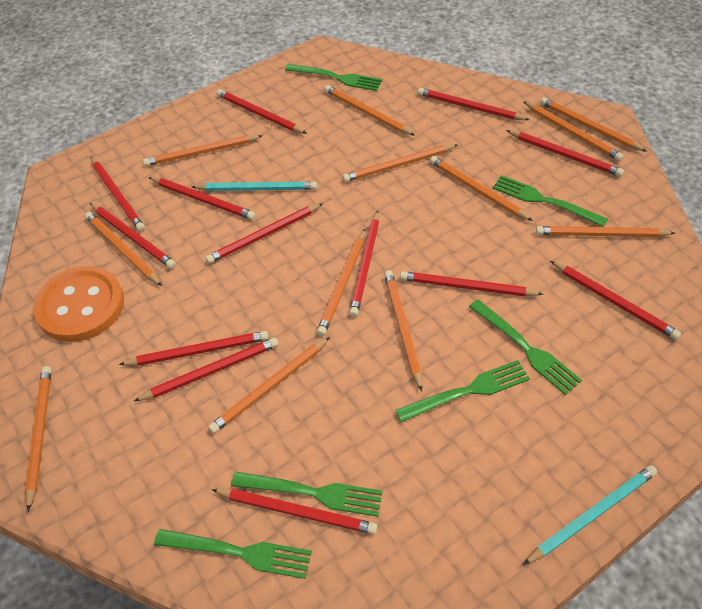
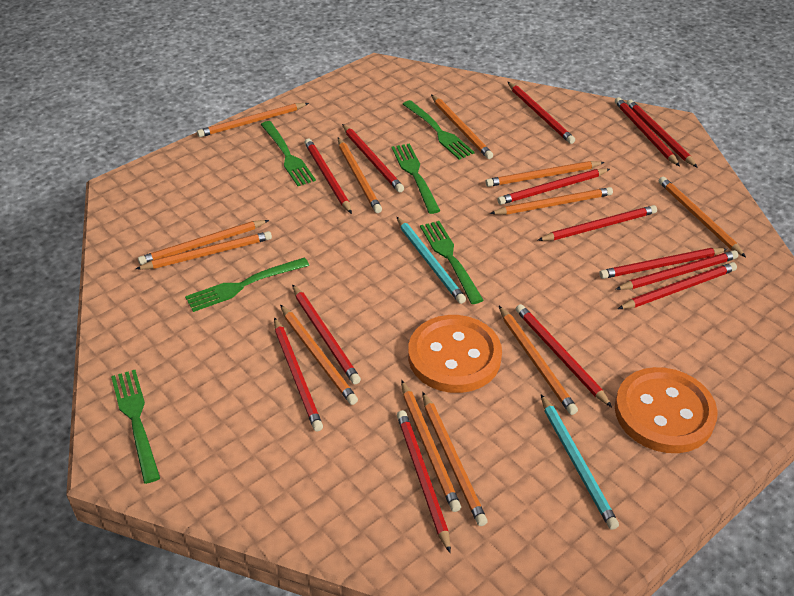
orange button: [33,266,124,342] = 1 -> [408,315,502,393] [615,367,718,453] = 2
red pencil: [90,203,176,269] [91,157,145,231] [119,331,269,366] [134,338,279,401] [149,177,256,220] [206,203,323,264] [211,489,378,535] [216,89,307,134] [349,210,379,317] [400,271,543,296] [418,88,530,120] [506,130,624,177] [550,261,681,340] = 13 -> [274,317,323,431] [292,284,361,384] [304,139,352,214] [342,124,404,192] [397,410,451,553] [497,169,610,205] [508,82,575,144] [516,304,612,407] [537,205,657,241] [599,248,727,279] [615,97,680,167] [615,250,738,290] [618,262,737,309] [626,100,698,168] = 14

